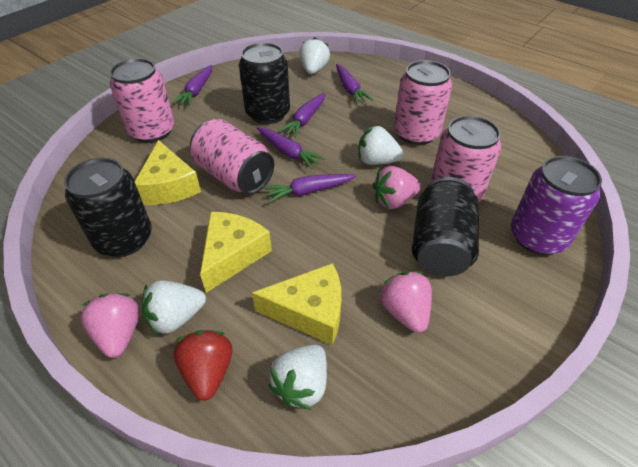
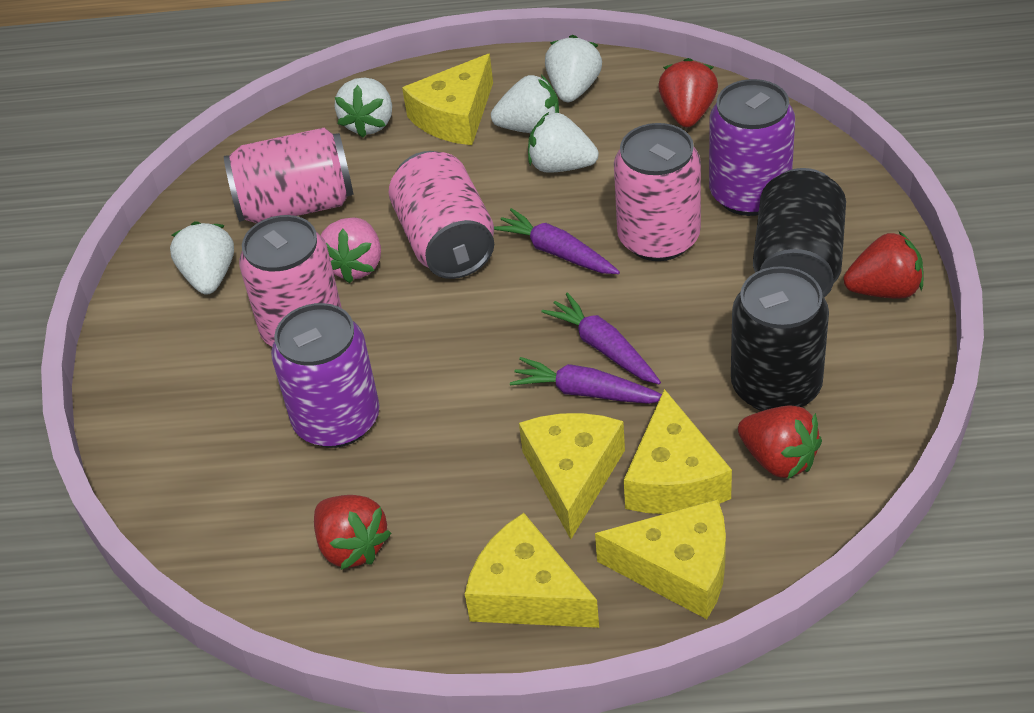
black can: [64,158,152,257] [239,42,290,124] [412,177,479,276] = 3 -> [731,266,829,411] [753,168,846,297] = 2
pink strawberry: [81,293,140,358] [373,166,421,209] [379,271,432,333] = 3 -> [321,217,381,283] = 1
purple can: [511,156,602,255] = 1 -> [271,303,380,448] [709,79,795,216] = 2
purple carrot: [173,65,212,106] [257,127,325,170] [263,174,356,203] [278,93,326,138] [336,64,373,104] = 5 -> [494,208,620,274] [510,357,662,404] [541,292,661,384] = 3
red strawberry: [174,330,233,401] = 1 -> [314,495,391,570] [658,58,718,127] [738,406,822,479] [844,231,924,299] = 4
white strawberry: [142,280,206,335] [268,345,327,410] [299,37,330,74] [359,126,404,165] = 4 -> [170,221,234,294] [335,78,392,138] [491,75,559,133] [528,112,599,173] [545,35,602,102] = 5
yellow cheese: [135,140,201,205] [200,212,272,293] [252,263,341,345] = 3 -> [402,54,493,145] [465,513,599,628] [519,413,625,539] [595,499,726,619] [624,389,732,514] = 5

